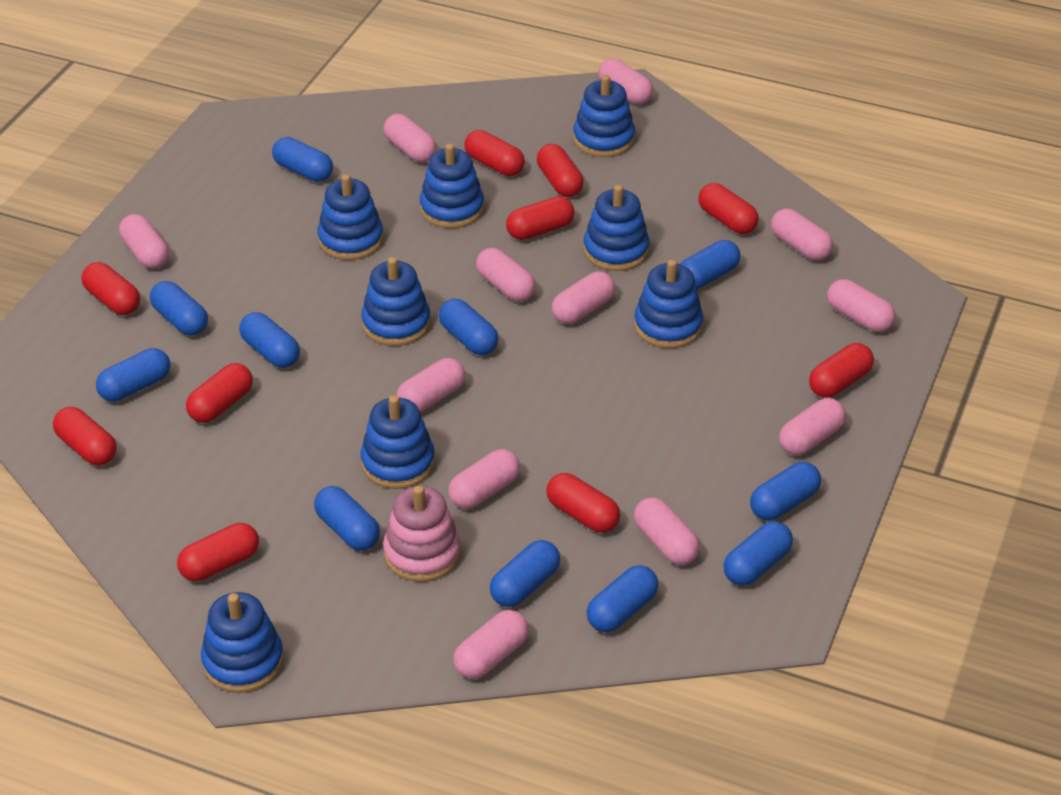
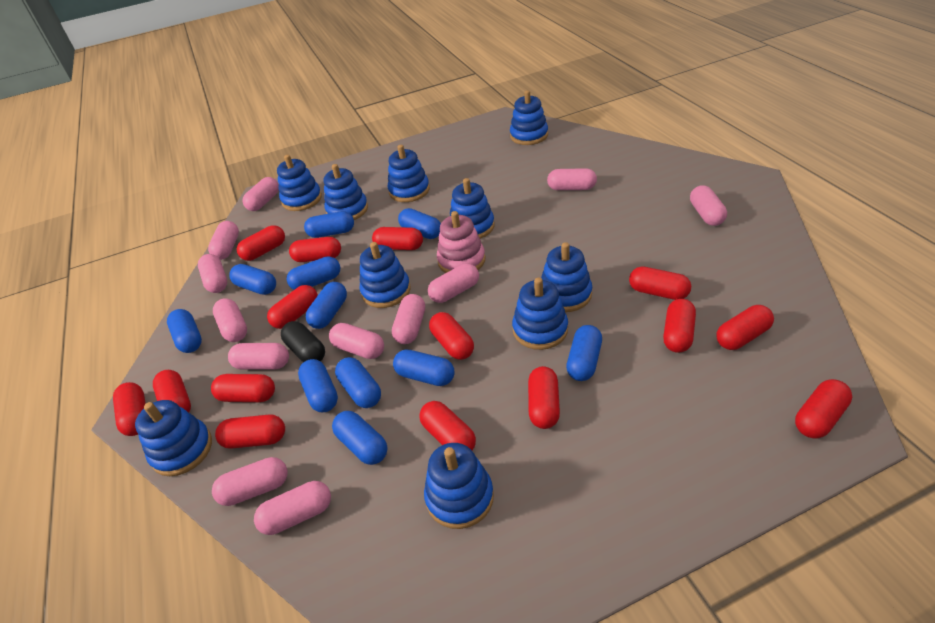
black capsule: none = 0 -> [281,321,325,362] = 1
blue stacking toy: [201,592,284,693] [317,174,384,260] [360,395,435,489] [361,257,431,346] [420,144,484,228] [573,75,635,157] [583,185,649,271] [634,259,703,348] = 8 -> [135,400,212,476] [277,155,322,211] [324,164,368,220] [360,242,411,308] [388,145,430,202] [424,443,494,529] [450,178,495,239] [510,90,548,145] [512,278,568,350] [541,242,592,312] = 10
red capsule: [53,407,117,466] [81,262,140,315] [177,523,259,581] [186,363,253,423] [464,130,525,176] [506,196,574,240] [537,144,583,197] [546,473,620,533] [698,183,758,234] [809,343,874,398] = 10 -> [113,382,146,436] [153,370,191,413] [211,374,275,402] [215,414,285,449] [237,225,285,261] [267,285,318,329] [289,237,341,262] [372,227,423,250] [419,401,476,450] [429,312,474,360] [528,366,560,429] [629,266,691,300] [663,299,696,353] [716,305,774,350] [795,379,852,438] = 15

